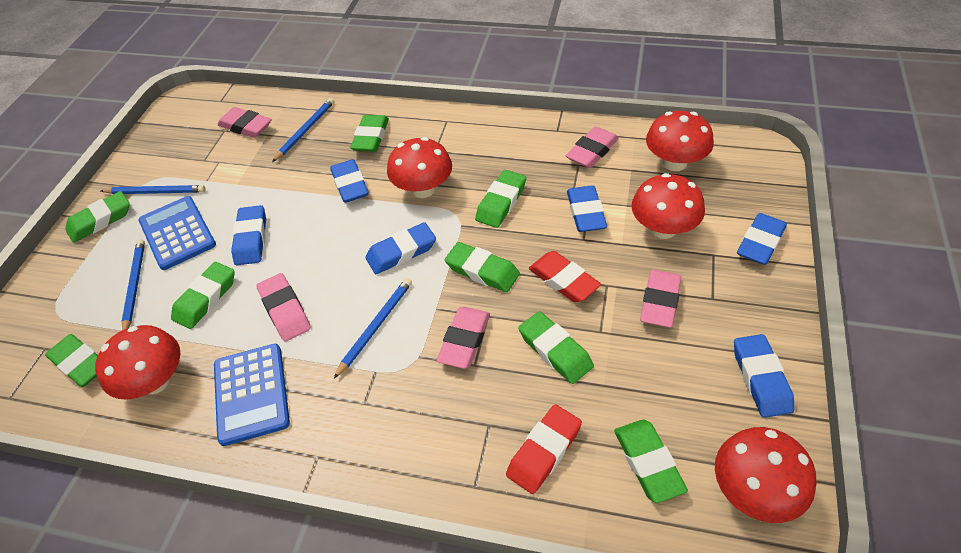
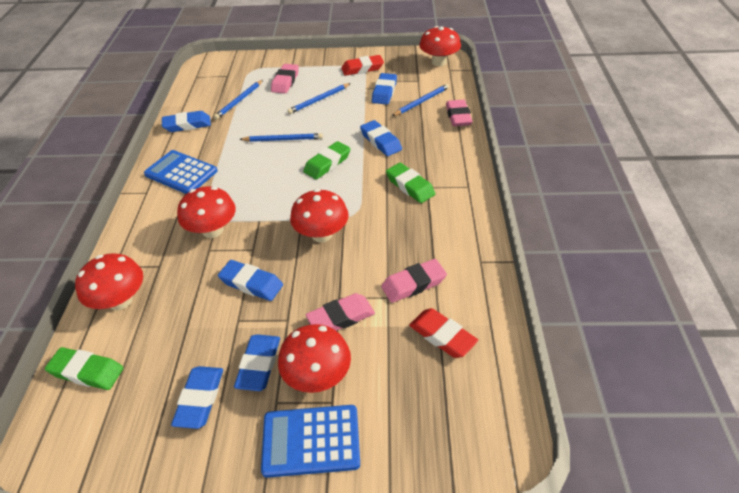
green eraser: [45,334,98,387] [65,191,130,243] [171,262,235,329] [350,115,389,152] [445,242,520,292] [475,170,526,228] [518,311,594,384] [614,420,688,503] = 8 -> [45,347,123,390] [303,141,351,180] [386,163,435,203] = 3
pink eraser: [218,107,271,138] [256,273,311,341] [436,307,490,369] [566,126,619,168] [640,270,681,328] = 5 -> [271,64,299,93] [306,293,375,331] [381,259,447,303] [446,100,473,126] = 4

